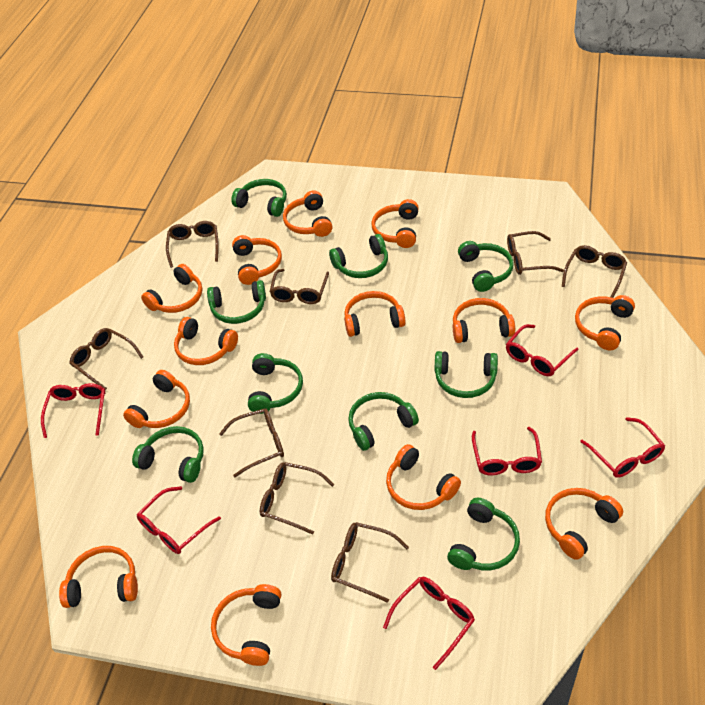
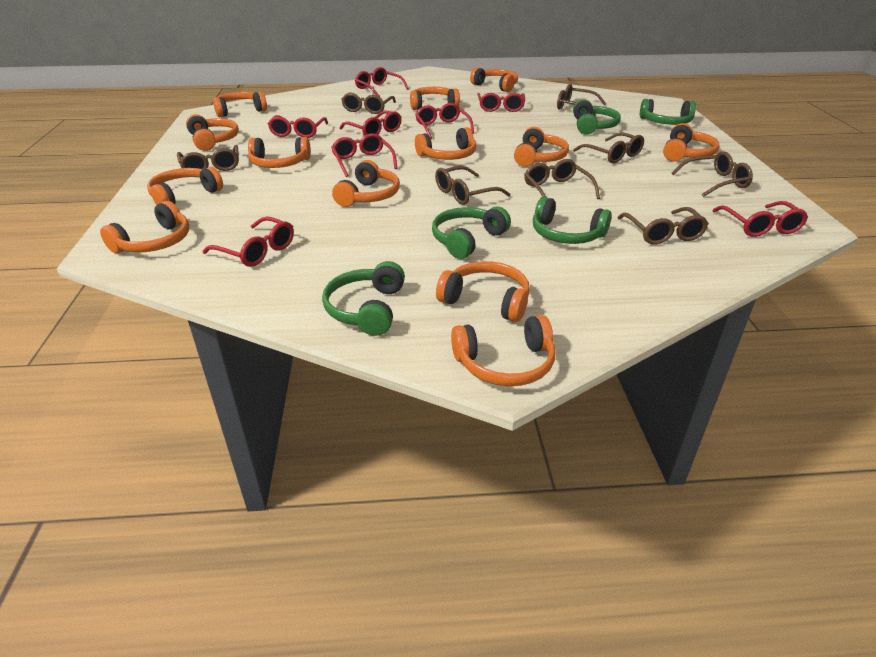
green headphones: [132,426,204,483] [207,280,266,324] [231,179,287,217] [248,353,303,414] [329,234,388,278] [348,392,419,451] [435,351,498,398] [447,498,520,570] [458,241,513,292] = 9 -> [322,261,405,336] [432,206,511,259] [533,197,612,244] [573,99,621,135] [640,99,696,125] = 5
red glasses: [41,383,105,438] [136,486,221,554] [383,577,475,670] [472,427,542,475] [506,324,579,376] [580,417,665,478] = 6 -> [203,216,294,267] [268,115,328,138] [331,133,397,177] [339,110,402,136] [355,67,409,97] [415,103,474,139] [477,93,525,112] [712,201,808,237] = 8

